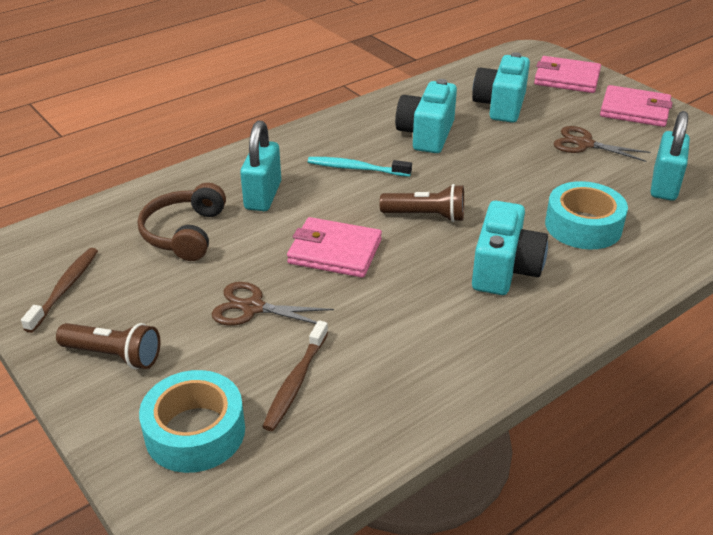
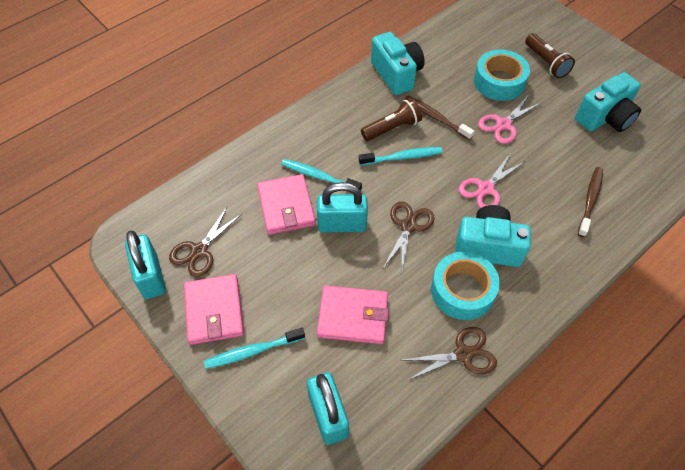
brown headphones: [138,183,226,261] = 1 -> none = 0
brown scissors: [212,282,334,326] [553,126,651,162] = 2 -> [169,206,242,277] [383,202,434,275] [403,327,497,380] = 3
pink scissors: none = 0 -> [459,154,524,208] [478,96,542,144] = 2
turquoise padlock: [240,120,281,211] [651,111,690,201] = 2 -> [125,231,166,299] [307,372,349,445] [317,182,368,232] = 3
turquoise toothbrush: [308,157,412,177] = 1 -> [204,328,305,369] [281,159,362,190] [359,147,443,166] = 3

